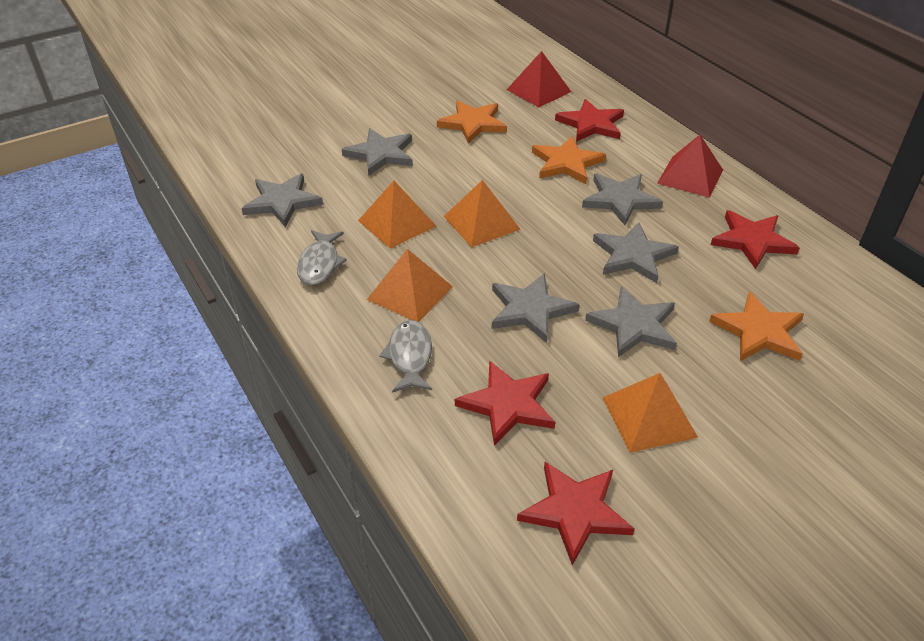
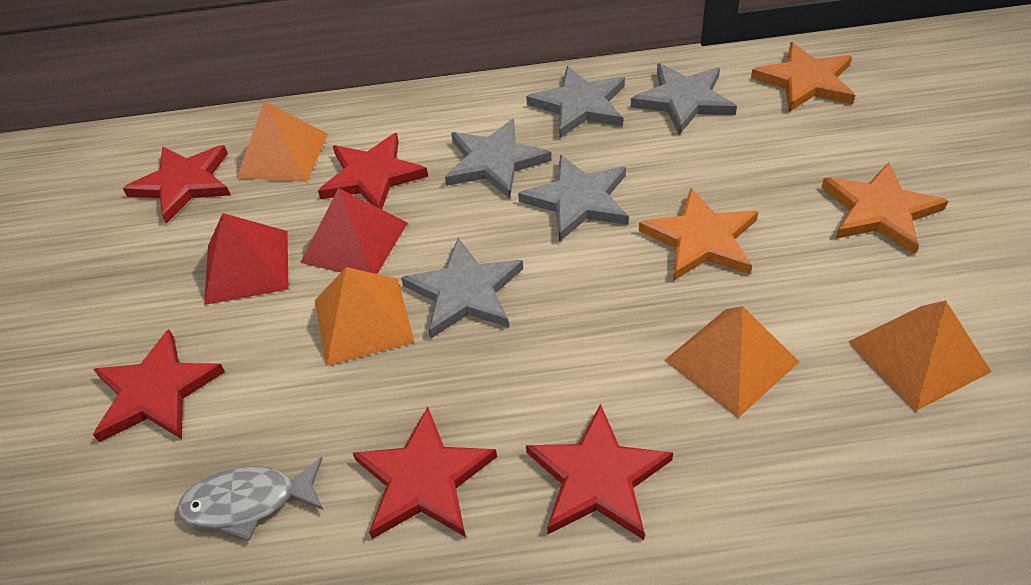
grey fish: [297,230,347,285] [379,320,432,393] = 2 -> [177,457,323,540] = 1
grey star: [241,174,323,227] [342,128,413,176] [492,273,579,343] [582,174,663,225] [585,286,677,357] [593,222,679,283] = 6 -> [401,238,523,338] [445,118,552,199] [518,154,629,242] [526,66,625,138] [631,63,737,135] = 5
red star: [455,361,555,446] [517,462,635,565] [555,99,624,142] [711,210,800,269] = 4 -> [93,329,225,442] [123,145,231,224] [318,133,428,209] [353,407,497,539] [526,404,673,540] = 5

